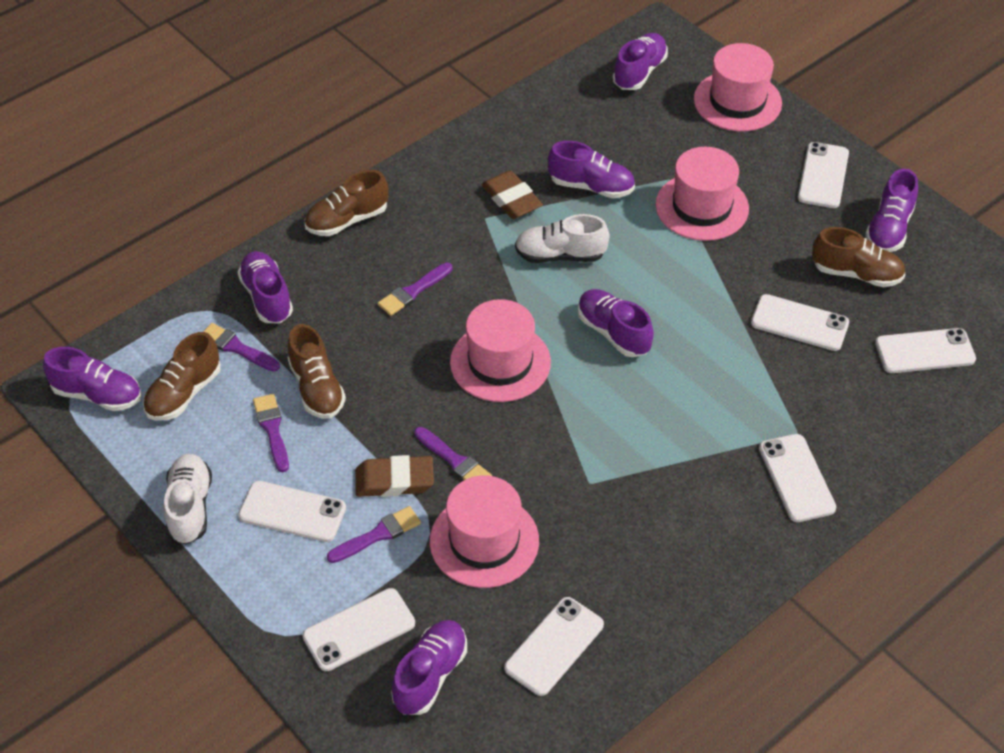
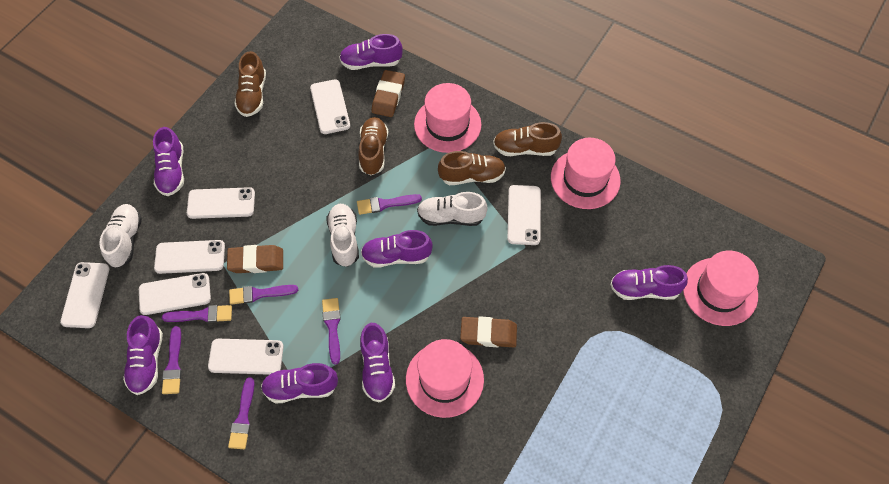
brown eraser: [355,455,434,497] [481,170,543,219] = 2 -> [227,245,283,273] [372,70,405,117] [460,316,517,347] = 3
purple brush: [203,323,280,371] [253,394,289,472] [327,506,421,563] [378,263,452,316] [414,427,492,480] = 5 -> [162,305,232,323] [162,326,182,394] [228,377,255,449] [229,285,298,305] [322,298,341,365] [357,194,422,215] = 6
white shoe: [163,454,212,545] [515,214,609,263] = 2 -> [99,204,142,268] [326,204,359,267] [417,192,488,226] = 3

